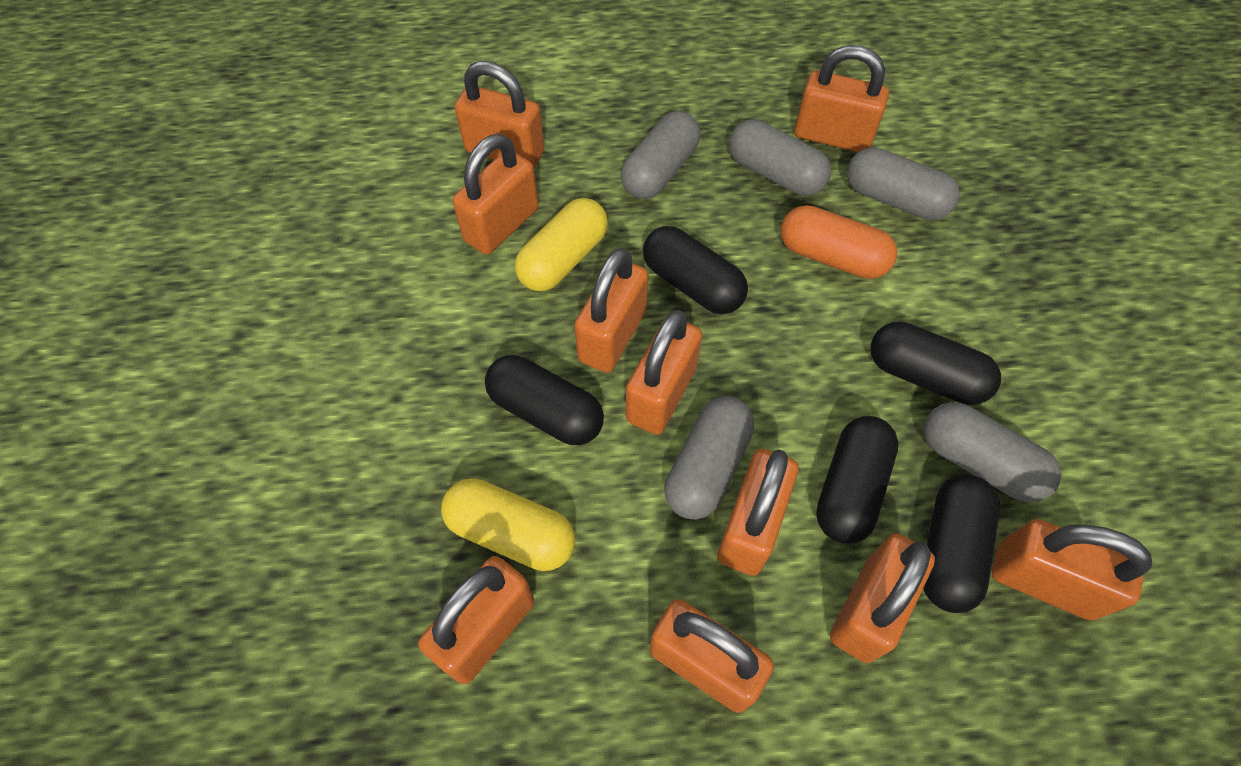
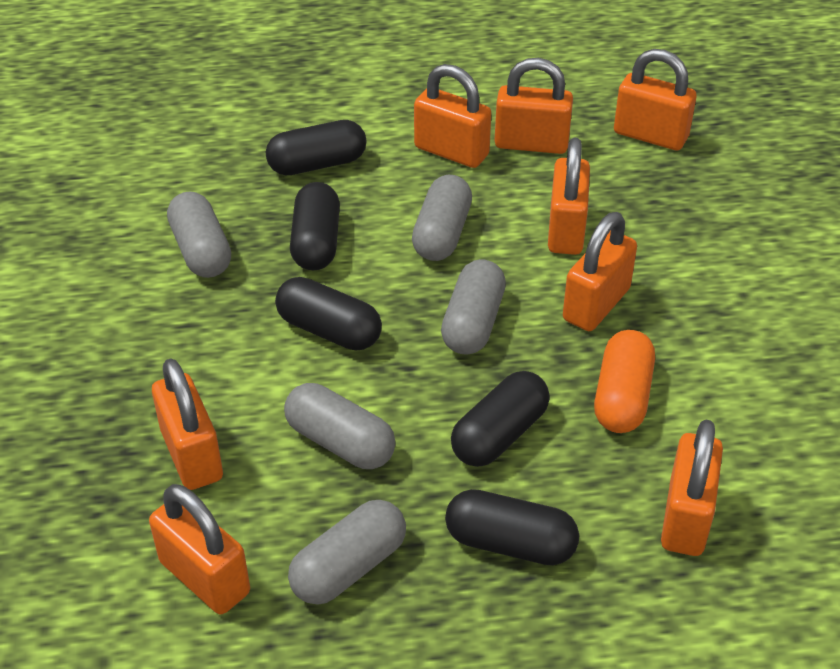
orange padlock: [418,556,534,684] [453,134,539,255] [455,61,544,167] [574,248,648,373] [626,310,702,435] [650,599,774,713] [717,449,798,576] [794,45,889,152] [830,534,935,663] [992,519,1152,620] = 10 -> [149,484,250,614] [152,359,223,490] [414,64,491,168] [494,58,573,154] [548,138,590,255] [563,212,637,331] [614,49,697,150] [661,420,723,556] = 8
yellow capsule: [441,478,575,571] [515,198,608,291] = 2 -> none = 0

